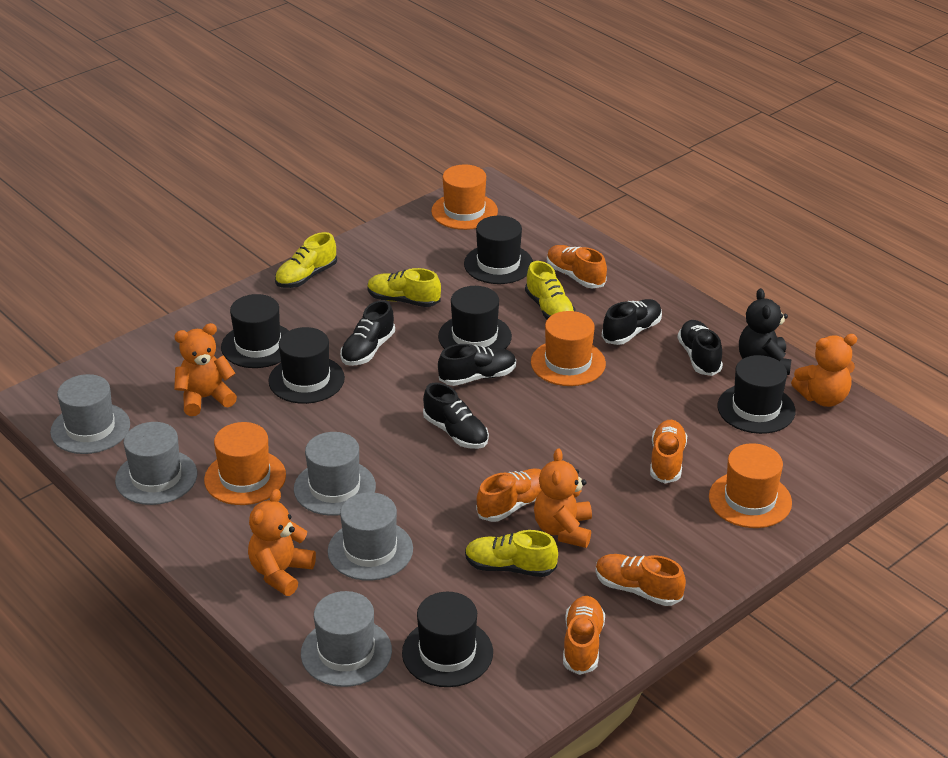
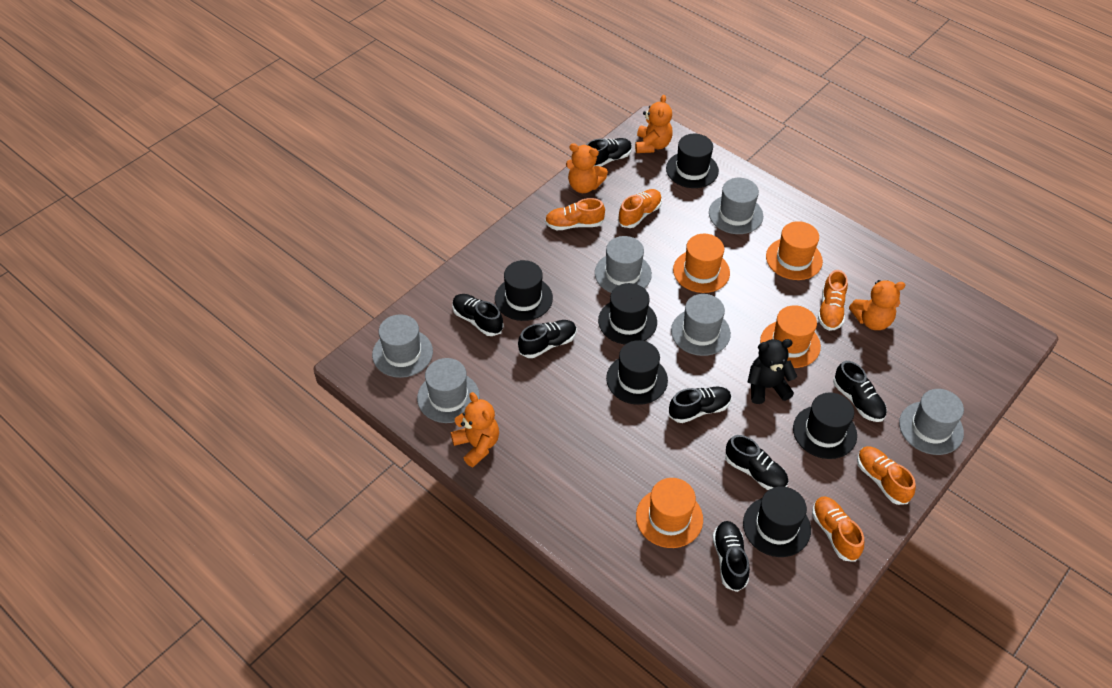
black shoe: [340,300,395,366] [423,382,489,449] [438,344,516,386] [602,299,662,345] [677,320,723,376] = 5 -> [452,294,503,336] [518,320,577,358] [586,138,632,167] [669,387,732,423] [712,521,750,592] [725,435,788,490] [833,361,887,422] = 7
grey hat: [50,374,130,454] [115,422,197,505] [294,432,376,516] [301,591,392,687] [328,492,413,581] = 5 -> [372,314,433,378] [417,358,480,423] [595,236,652,293] [671,294,731,356] [709,178,763,234] [899,389,964,455] = 6
yellow shoe: [275,232,337,288] [367,268,441,307] [465,530,558,577] [525,261,575,320] = 4 -> none = 0

